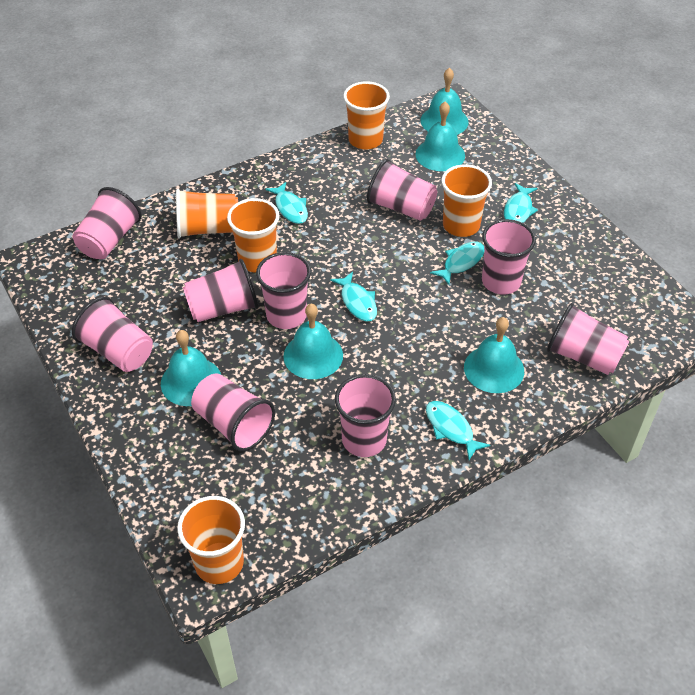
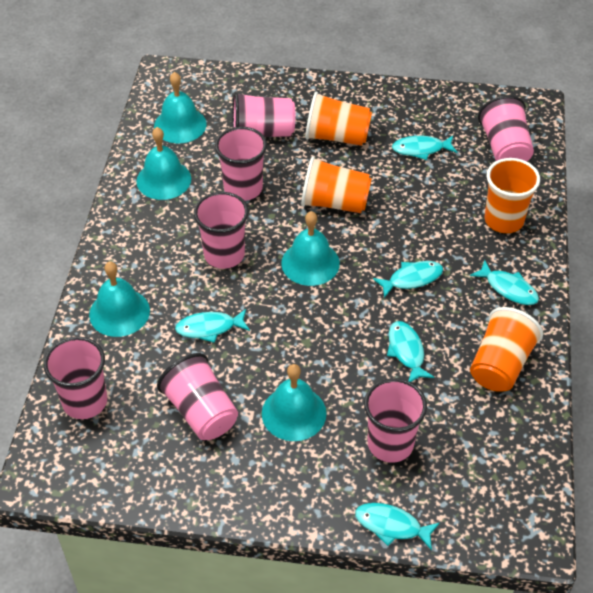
orange cup: [176,189,238,238] [177,496,245,584] [227,198,279,272] [343,81,390,149] [441,164,492,237] = 5 -> [301,156,372,213] [305,92,372,146] [470,307,543,392] [485,158,540,233] = 4
pink cup: [72,297,153,372] [73,187,142,259] [183,259,258,322] [191,373,275,452] [256,252,311,329] [335,374,396,457] [367,159,437,221] [482,219,536,295] [547,303,630,375] = 9 -> [44,336,107,419] [157,353,238,440] [194,192,249,269] [215,127,267,201] [232,92,295,137] [364,378,427,463] [478,95,534,161] = 7
turquoise fish: [265,182,308,224] [330,272,377,322] [426,401,490,460] [430,242,484,285] [504,183,538,223] = 5 -> [175,309,250,343] [355,503,440,550] [373,261,443,298] [387,321,434,382] [392,136,457,160] [470,260,539,305] = 6

